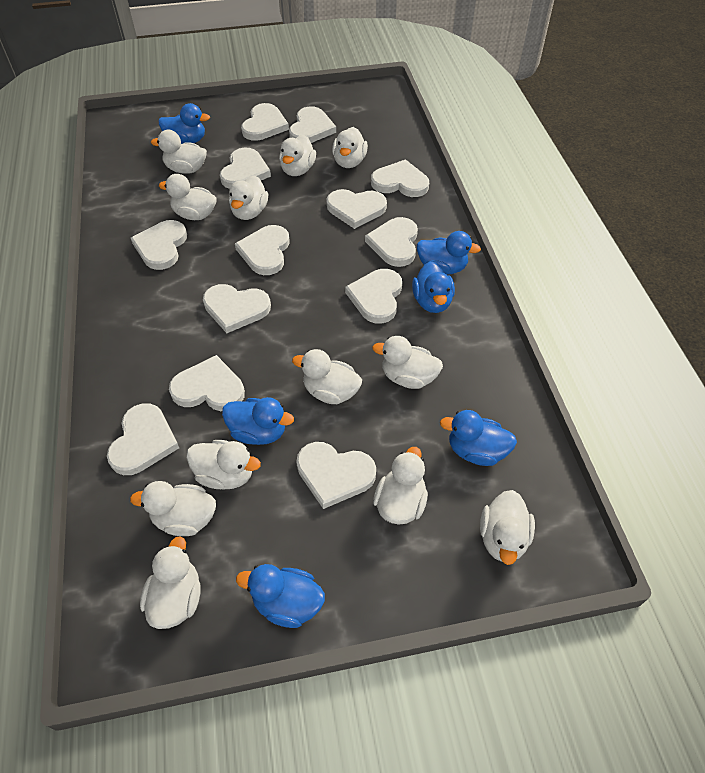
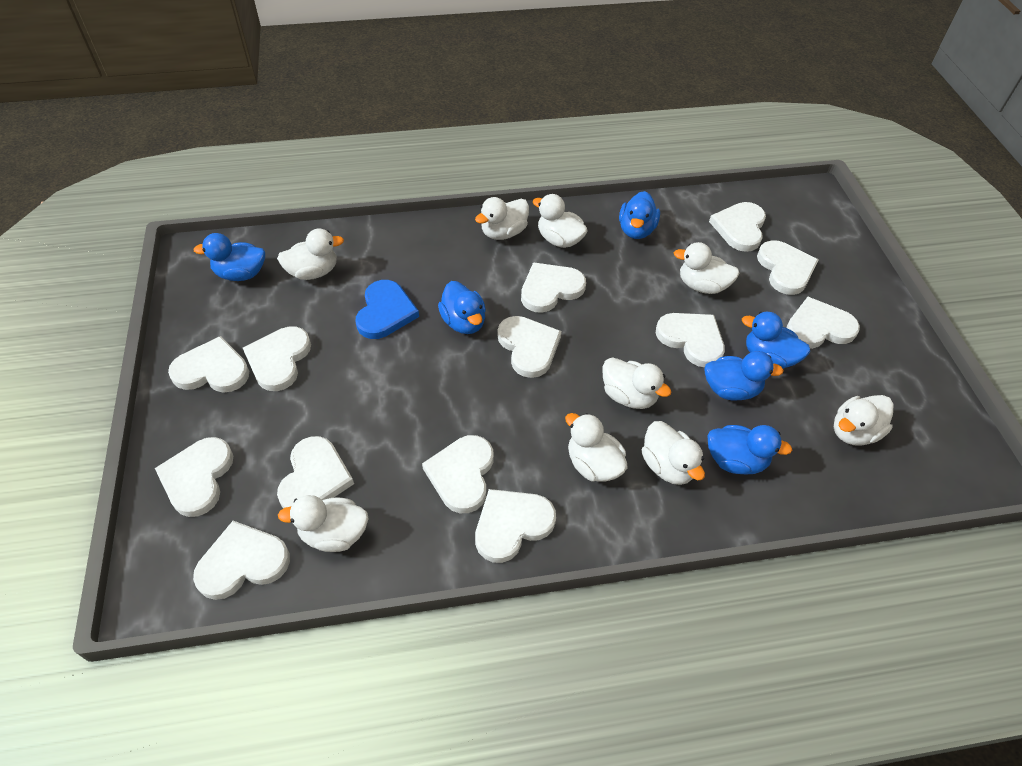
blue heart: none = 0 -> [356,280,419,339] = 1
white duck: [130,481,216,536] [140,536,200,629] [151,130,207,174] [159,174,217,220] [186,440,261,489] [229,175,268,220] [279,135,316,176] [292,349,362,404] [332,127,368,168] [372,336,443,389] [373,447,428,524] [480,490,535,565] = 12 -> [277,229,344,280] [278,495,369,552] [475,197,529,240] [533,194,588,248] [565,413,628,482] [603,357,671,409] [642,421,705,485] [674,242,740,294] [834,395,893,446] = 9

